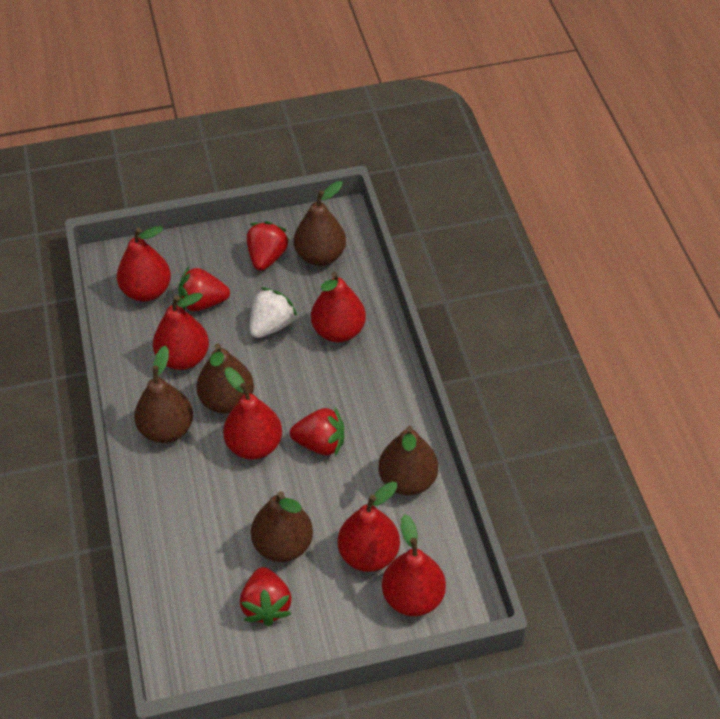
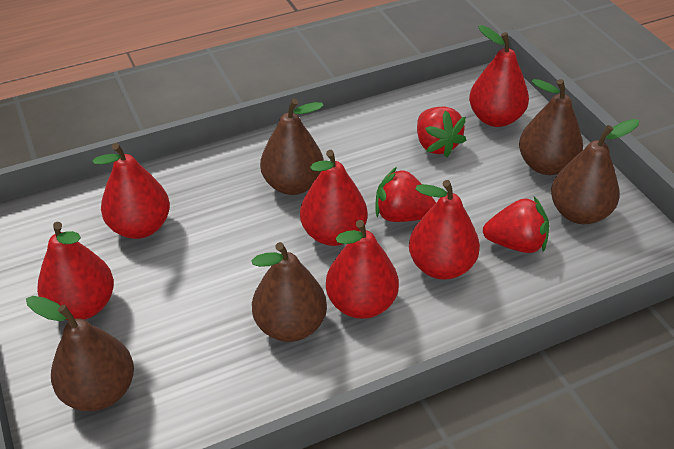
red strawberry: [178,266,230,311] [240,567,292,626] [247,221,289,271] [290,406,344,456] = 4 -> [376,167,436,222] [417,106,466,158] [483,196,549,253] = 3
white strawberry: [250,287,297,338] = 1 -> none = 0

